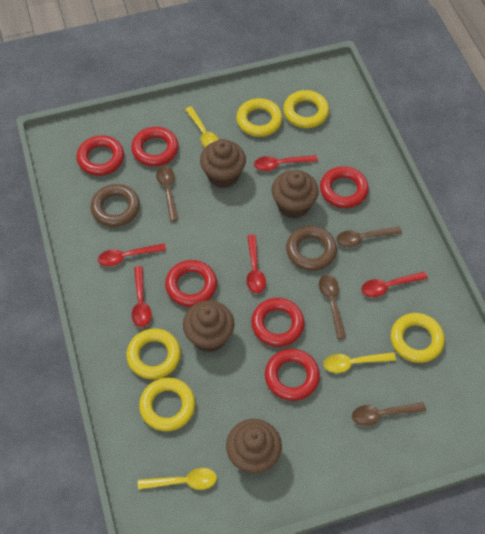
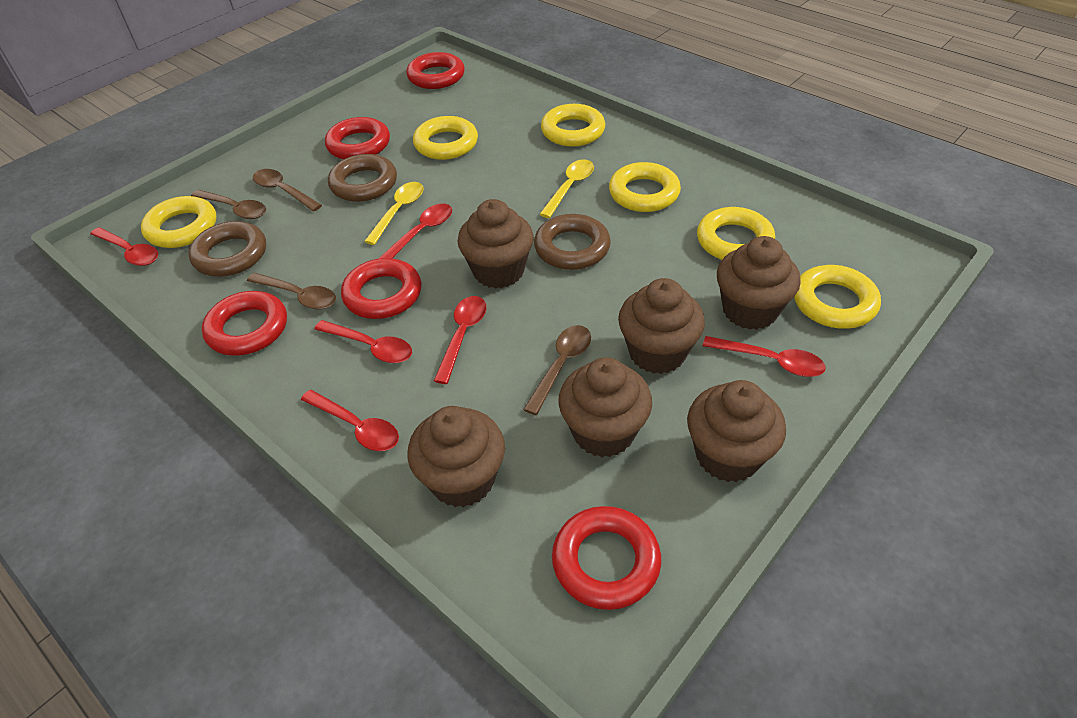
brown cupcake: [183,300,234,352] [200,139,246,188] [226,419,282,473] [272,170,319,219] = 4 -> [407,406,505,508] [457,199,534,289] [558,357,652,457] [618,278,705,374] [687,380,786,482] [717,236,801,330] = 6
brown ring: [91,184,140,227] [286,226,337,271] = 2 -> [189,221,266,277] [328,154,397,202] [534,214,611,270] = 3
red ring: [77,135,124,176] [131,127,179,167] [165,260,217,307] [251,298,305,347] [265,349,320,401] [320,166,369,208] = 6 -> [202,291,287,356] [325,117,390,159] [341,258,421,319] [406,52,465,89] [552,506,661,610] = 5
red spoon: [98,244,166,266] [132,266,152,327] [246,235,266,293] [254,155,318,171] [361,272,428,297] = 5 -> [90,227,158,266] [301,390,399,451] [314,320,412,363] [378,204,452,259] [434,296,486,384] [703,336,826,377] = 6
yellow ring: [126,328,181,379] [139,378,195,431] [236,98,283,137] [283,90,329,128] [391,313,445,363] = 5 -> [141,196,217,248] [413,116,478,160] [541,104,605,147] [609,162,681,212] [697,207,775,260] [794,265,881,329] = 6
yellow spoon: [138,468,217,490] [185,106,219,147] [324,352,396,373] = 3 -> [364,182,424,245] [540,159,594,218] = 2

